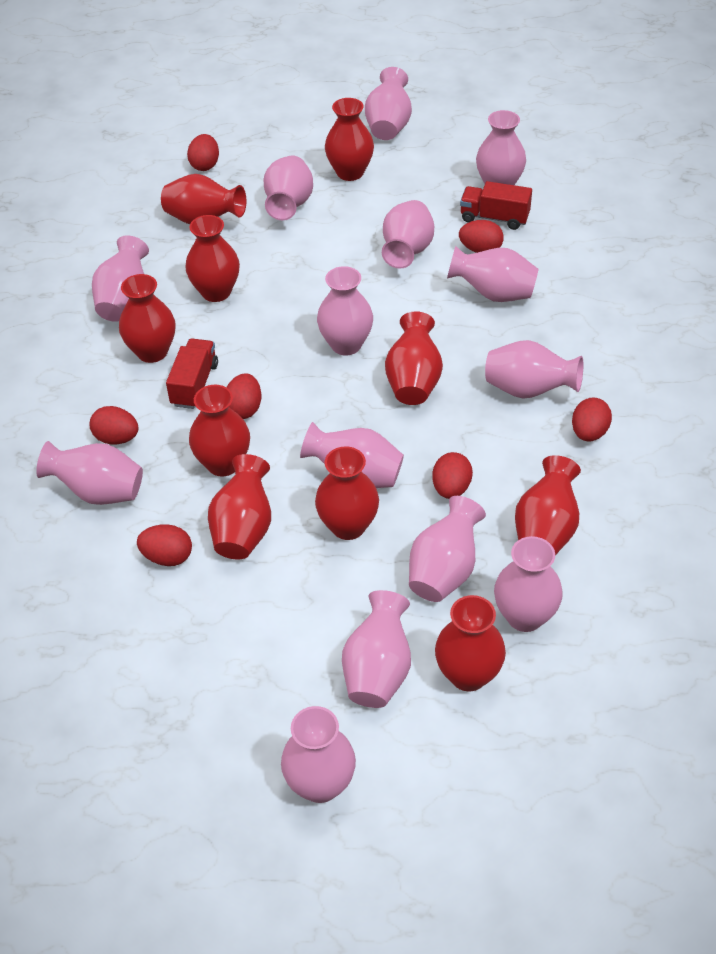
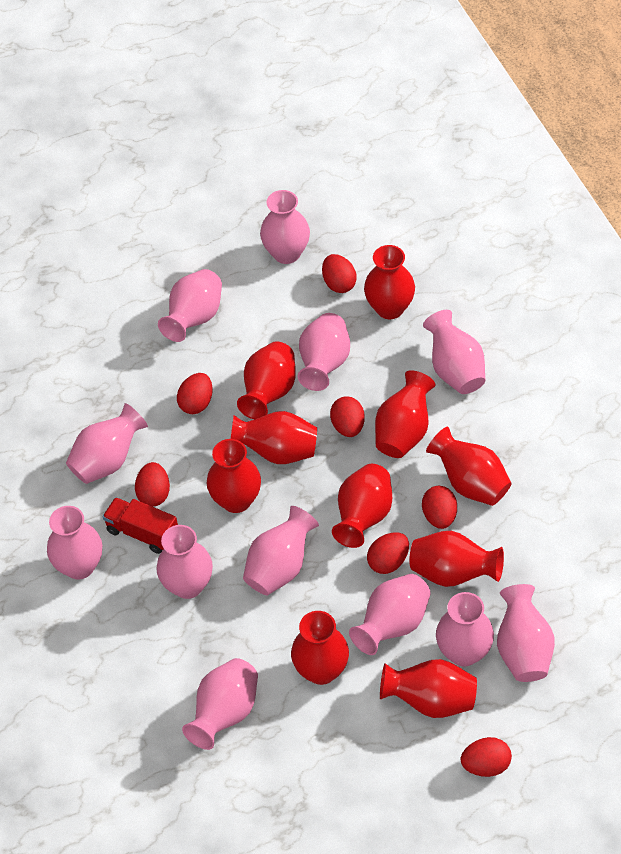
pink vase: [36,441,143,505] [92,235,149,322] [264,155,313,220] [281,706,356,803] [300,422,404,488] [317,266,373,355] [342,590,411,708] [365,67,412,140] [382,200,434,269] [409,496,486,602] [447,246,538,302] [476,110,526,185] [485,340,583,399] [494,536,563,632] = 14 -> [47,506,102,579] [66,403,148,484] [157,525,213,599] [158,269,222,342] [182,658,258,750] [243,506,319,595] [260,190,310,264] [298,313,350,391] [349,574,431,655] [423,310,485,394] [436,592,494,667] [497,584,555,682] = 12
red truck: [166,339,218,409] [460,181,532,230] = 2 -> [103,497,178,554] = 1

